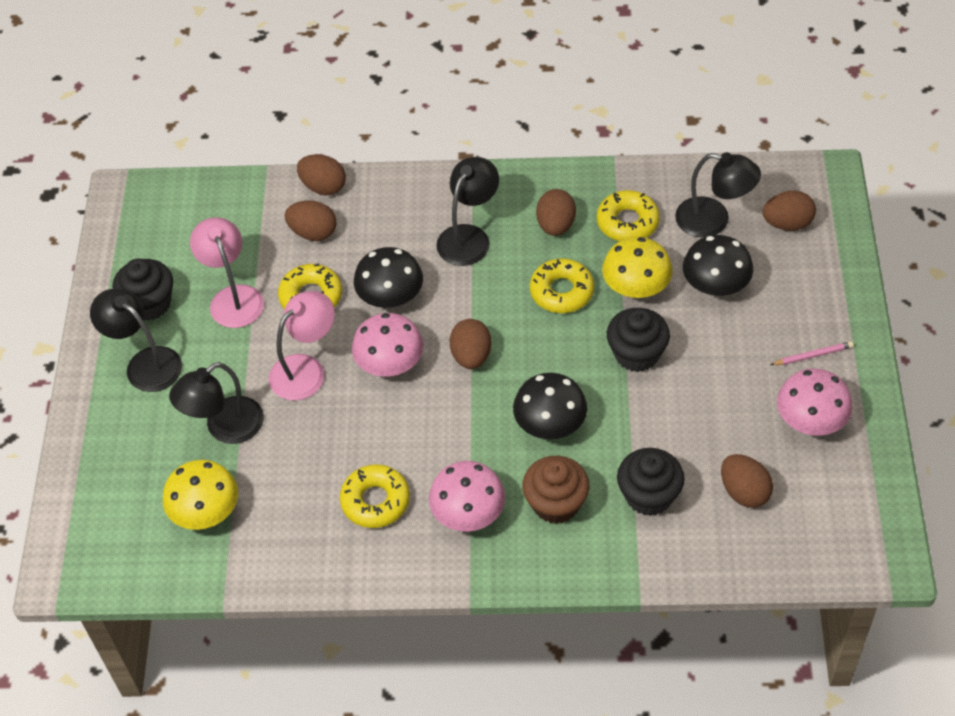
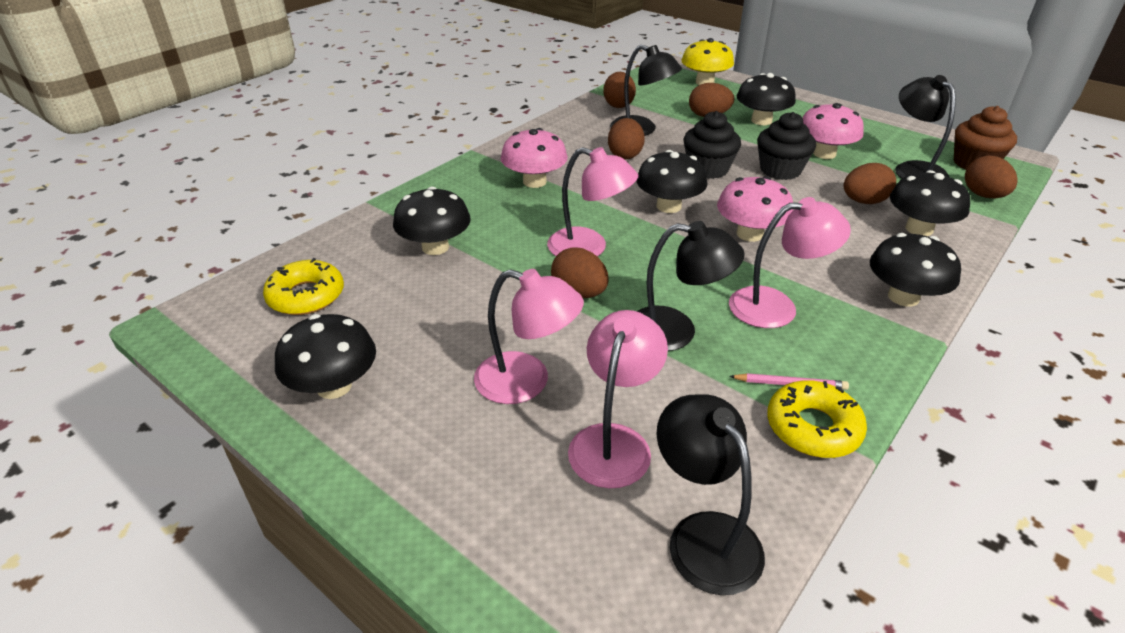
black cupcake: [112,258,173,321] [607,308,670,372] [617,448,684,516] = 3 -> [684,111,741,179] [757,112,816,180] = 2
black mushroom: [354,247,423,308] [513,373,587,439] [683,235,753,296] = 3 -> [275,314,376,399] [393,187,471,255] [637,150,708,213] [737,73,796,125] [870,233,961,307] [890,170,970,236] = 6
pink lamp: [190,217,264,328] [269,291,335,400] = 2 -> [474,269,584,404] [547,147,638,256] [568,310,668,488] [729,197,851,328] = 4
yellow donut: [278,263,342,309] [340,464,410,528] [530,258,594,313] [597,190,660,241] = 4 -> [263,258,344,315] [767,381,867,458] = 2
yellow mushroom: [163,460,238,530] [602,237,673,298] = 2 -> [681,38,734,85] = 1

